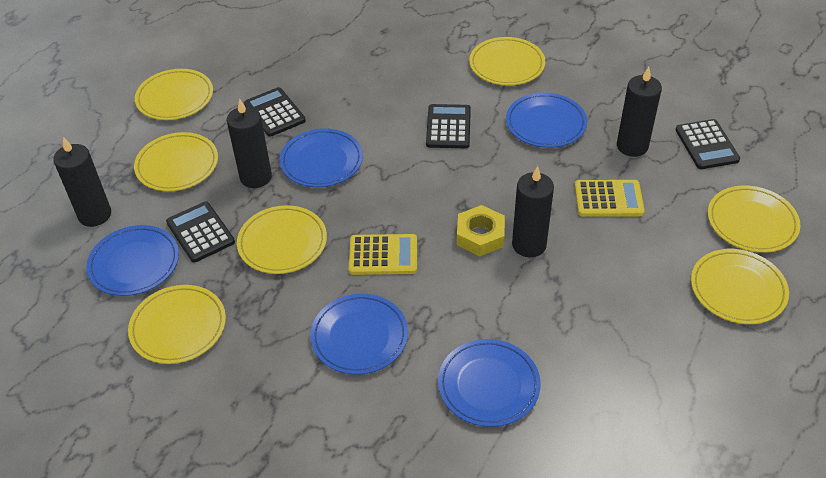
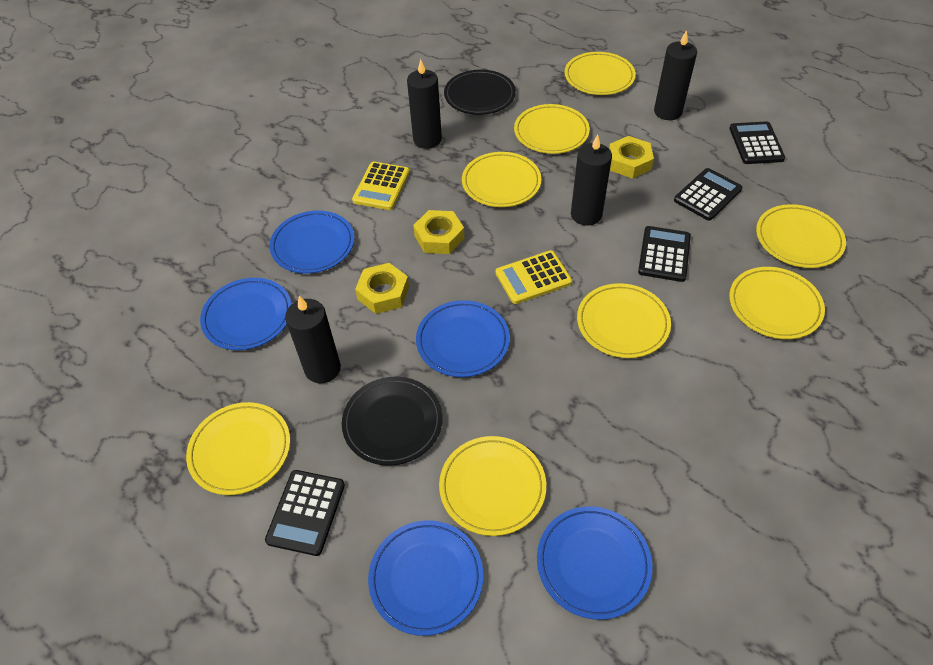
black plate: none = 0 -> [342,377,443,466] [444,70,516,115] = 2
yellow nut: [457,205,505,256] = 1 -> [355,263,409,314] [413,210,464,254] [609,136,654,179] = 3
yellow plate: [128,285,226,364] [134,132,218,191] [135,69,213,120] [237,205,327,274] [469,37,545,86] [691,249,789,324] [708,185,800,253] = 7 -> [186,402,290,495] [439,436,546,536] [462,152,542,207] [514,104,590,154] [564,52,636,95] [577,283,671,358] [729,267,825,339] [756,204,846,268] = 8

